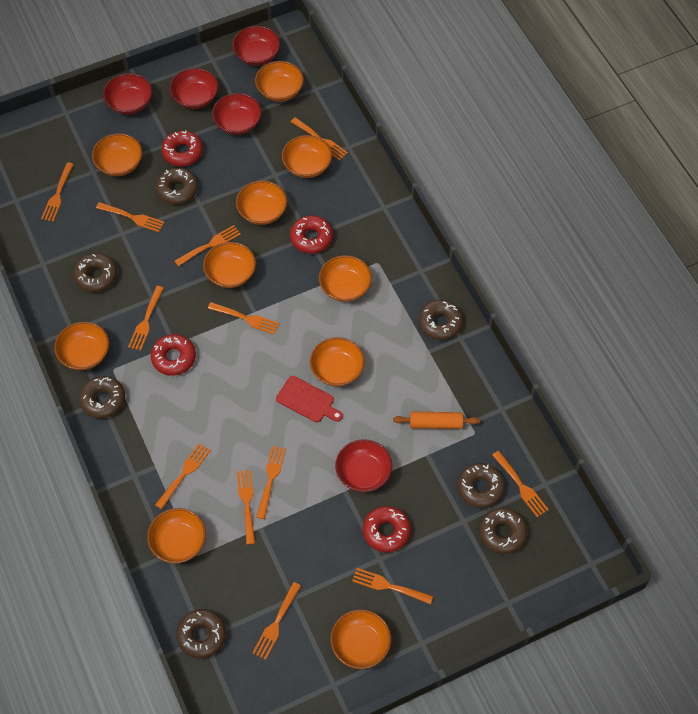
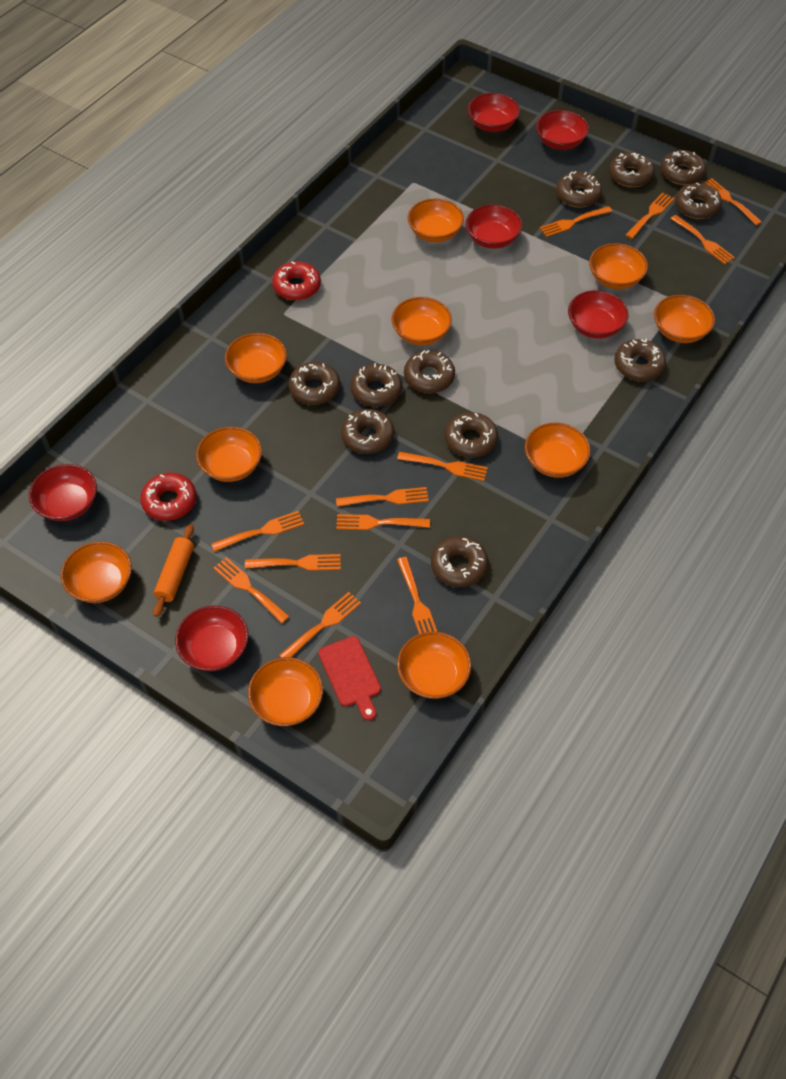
brown donut: [73,253,117,292] [79,376,125,418] [156,168,198,204] [176,609,226,659] [418,300,463,340] [457,463,505,508] [479,508,528,554] = 7 -> [288,362,340,405] [341,409,394,454] [350,363,402,407] [404,350,455,393] [431,536,488,587] [445,412,498,458] [556,171,602,208] [609,152,655,187] [614,339,666,381] [660,150,706,185] [675,183,722,219] = 11
red bowl: [103,73,152,115] [169,68,218,109] [212,93,262,135] [232,26,280,66] [335,439,392,492] = 5 -> [29,464,97,521] [175,606,249,671] [465,204,522,249] [467,93,520,132] [536,110,589,150] [568,290,629,339] = 6
red donut: [151,334,196,376] [161,130,203,167] [290,215,333,254] [363,506,411,552] = 4 -> [140,472,196,521] [272,262,321,300] = 2

